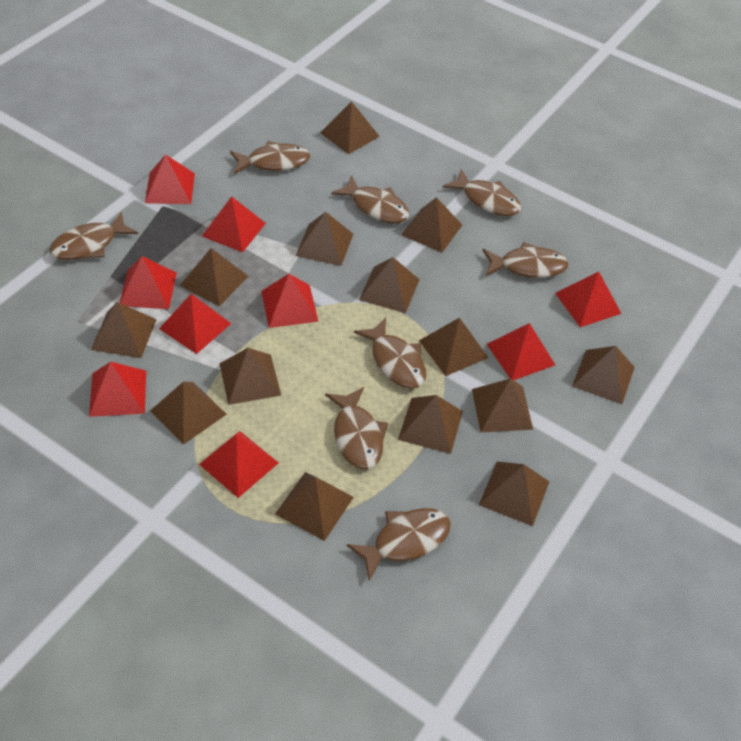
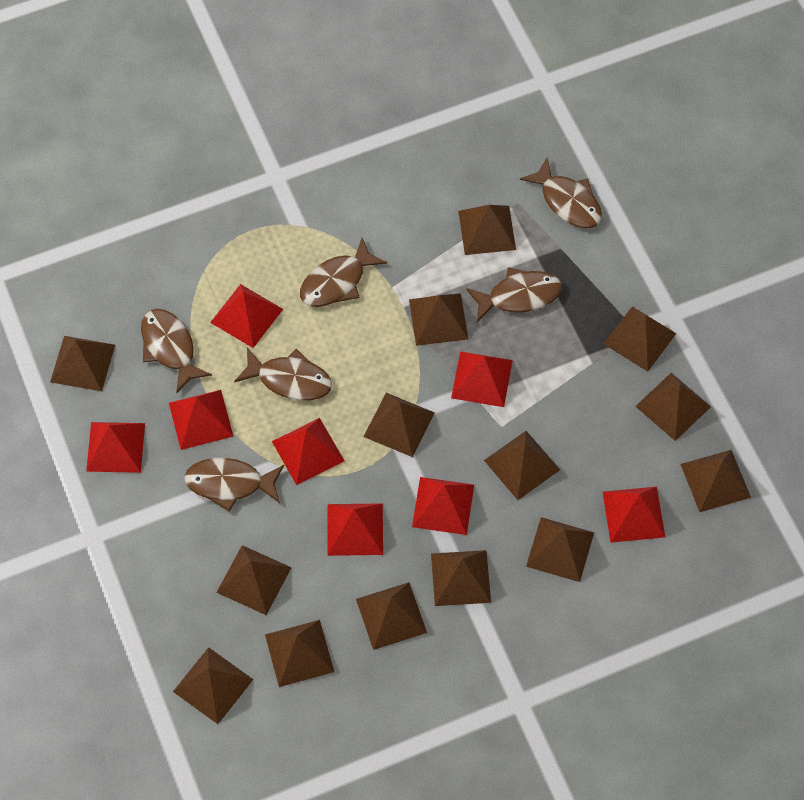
brown fish: [49,212,138,260] [230,141,310,174] [325,387,388,469] [331,176,409,223] [347,508,451,581] [354,318,426,389] [443,169,521,216] [483,242,568,278] = 8 -> [141,309,212,393] [184,458,284,512] [234,348,332,401] [300,238,387,307] [466,267,562,322] [520,158,602,228] = 6
red pyramid: [89,361,146,417] [119,256,177,309] [145,154,195,204] [159,294,231,354] [199,431,279,498] [202,196,266,252] [261,274,319,328] [487,323,555,380] [555,272,622,327] = 9 -> [86,422,145,473] [169,390,234,450] [210,284,283,348] [272,418,345,485] [328,503,383,556] [412,477,474,535] [451,351,513,407] [603,487,665,543] = 8

